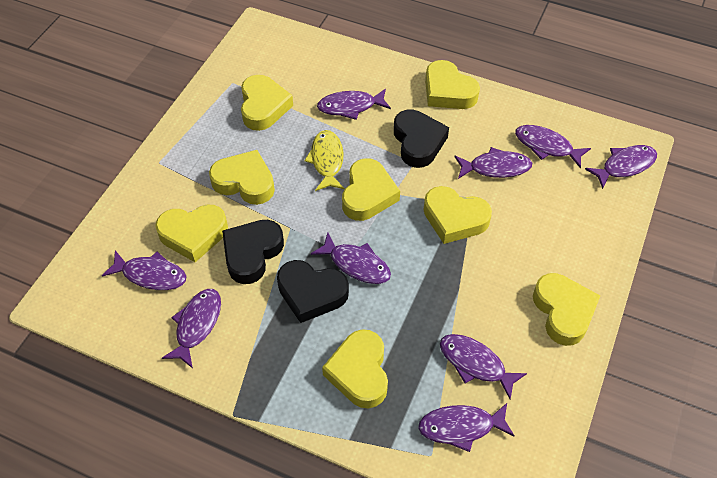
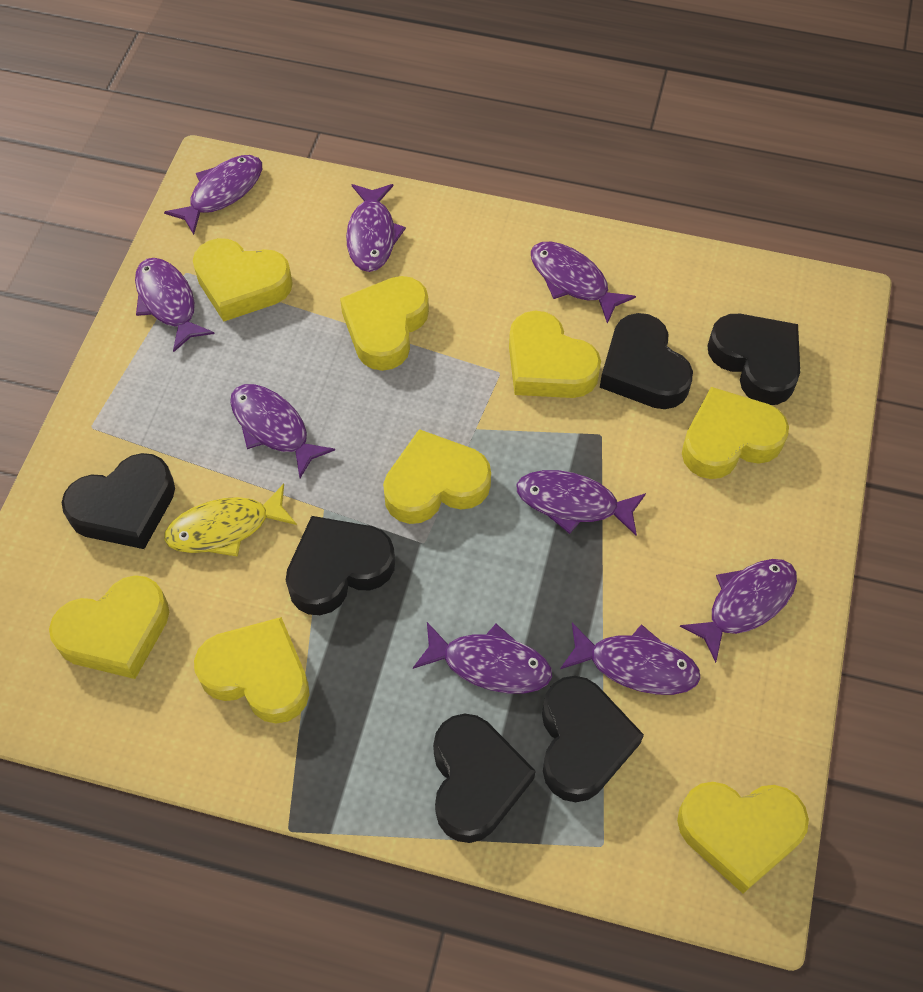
black heart: [222,220,284,284] [277,260,349,323] [394,110,449,168] = 3 -> [62,453,175,549] [286,516,395,615] [433,714,536,843] [542,676,644,802] [600,313,693,409] [707,314,800,405] = 6

